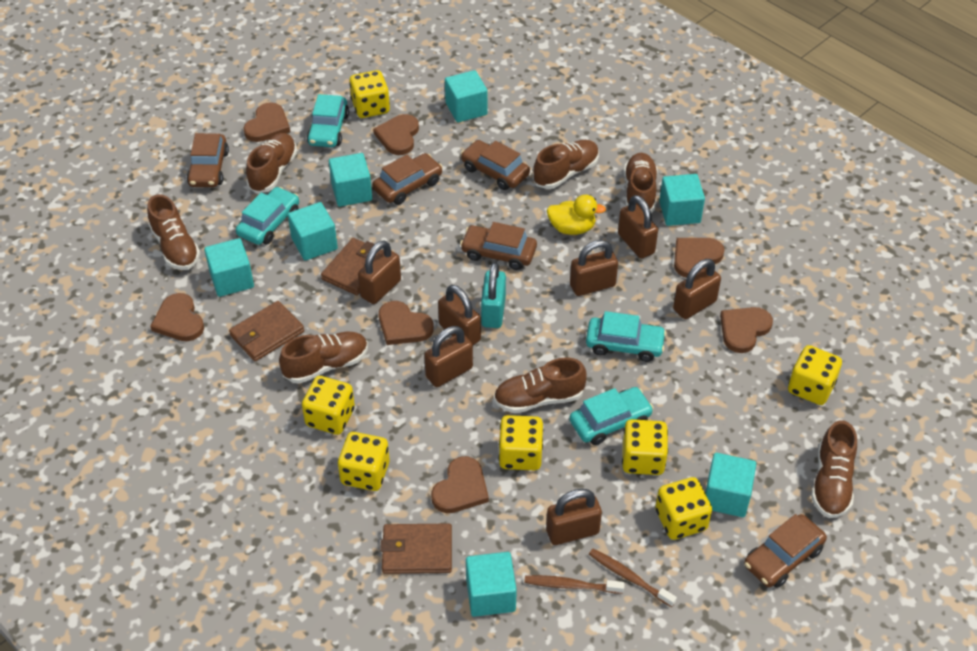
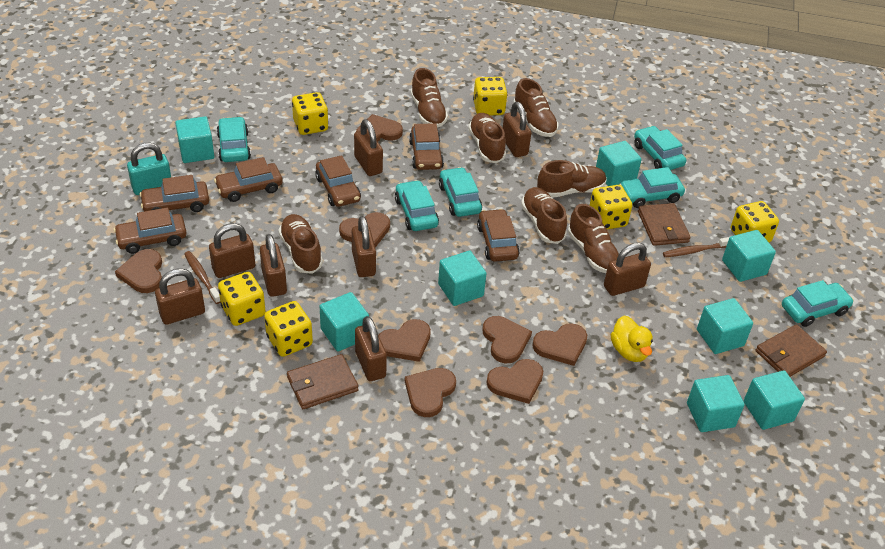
brown car: [187,133,229,187] [372,153,443,205] [460,222,537,270] [461,140,530,190] [744,514,827,588] = 5 -> [114,207,187,254] [139,175,209,212] [214,157,283,202] [315,155,361,207] [409,123,444,170] [477,209,520,262] = 6
brown heart: [150,293,204,341] [244,102,290,142] [373,114,419,155] [379,301,434,345] [431,456,489,513] [674,238,725,278] [720,307,773,353] = 7 -> [115,249,162,293] [339,212,390,248] [356,114,403,141] [379,319,431,362] [405,368,456,417] [482,316,532,363] [487,359,543,404] [532,323,587,366] = 8
brown padlock: [358,241,401,304] [424,326,473,387] [438,285,481,345] [546,489,602,545] [570,240,618,296] [618,195,658,259] [673,259,721,319] = 7 -> [155,268,205,325] [209,223,255,278] [260,234,287,297] [352,216,376,277] [354,119,383,176] [355,316,387,381] [503,102,531,157] [604,243,651,296] = 8
turquoise car: [236,187,299,245] [307,94,349,147] [569,387,654,445] [586,311,666,362] = 4 -> [217,117,251,162] [395,180,439,231] [439,167,482,217] [619,167,685,208] [634,126,686,170] [782,280,854,327] = 6
turquoise cube: [204,238,254,297] [288,202,338,261] [329,153,372,207] [445,70,487,122] [466,552,517,617] [659,174,705,226] [705,453,756,517] = 7 -> [175,116,214,163] [320,292,369,352] [438,251,486,306] [596,141,642,186] [687,375,745,432] [697,298,753,354] [722,230,776,282] [743,370,805,430] = 8
yellow dice: [302,376,355,435] [338,432,389,491] [349,70,390,118] [499,415,543,470] [622,419,668,475] [655,477,712,540] [788,345,842,405] = 7 -> [218,272,266,326] [264,301,313,357] [292,92,328,135] [473,77,507,115] [590,185,632,229] [731,201,779,242] = 6

